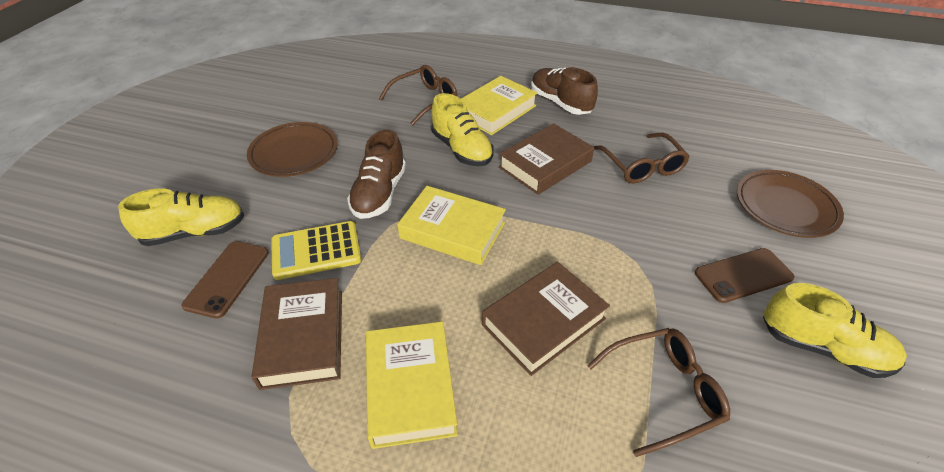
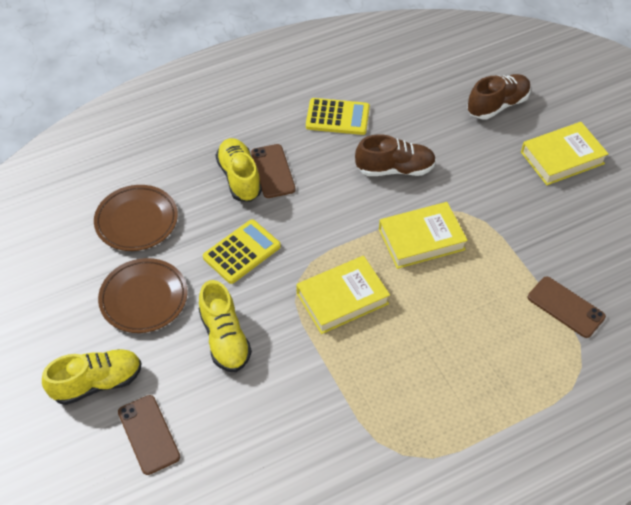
brown book: [252,278,342,390] [482,262,610,376] [499,123,594,195] = 3 -> none = 0
brown glasses: [379,65,458,125] [587,328,730,457] [594,133,690,183] = 3 -> none = 0
brown phone: [182,241,269,319] [695,248,794,303] = 2 -> [118,395,180,475] [251,144,295,198] [528,277,606,338] = 3
yellow calculator: [271,221,361,280] = 1 -> [203,219,281,284] [306,98,370,135] = 2

